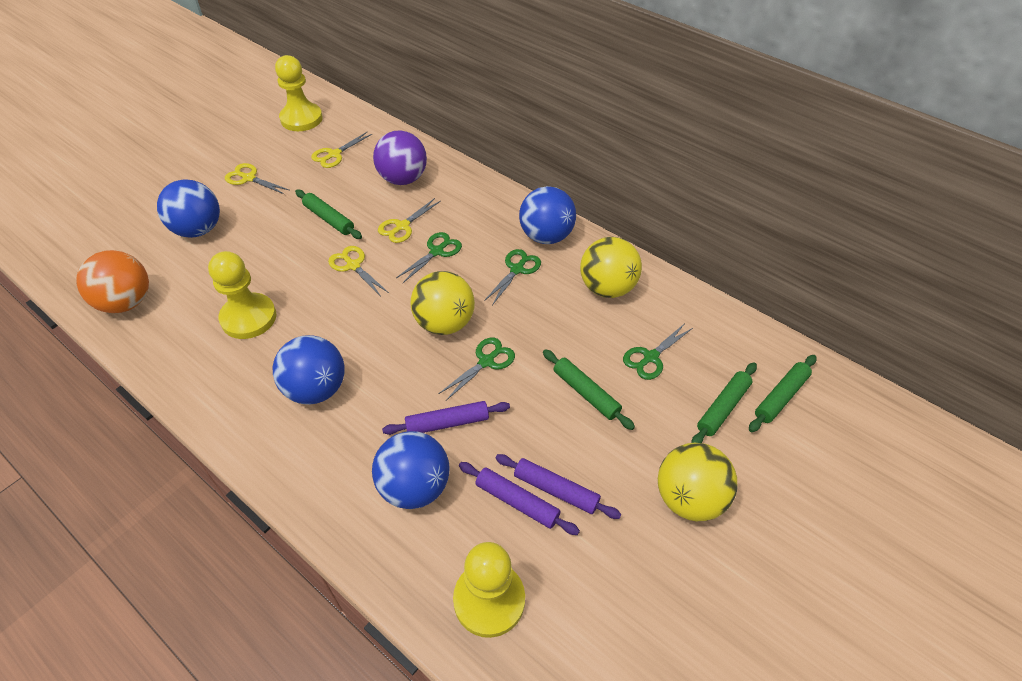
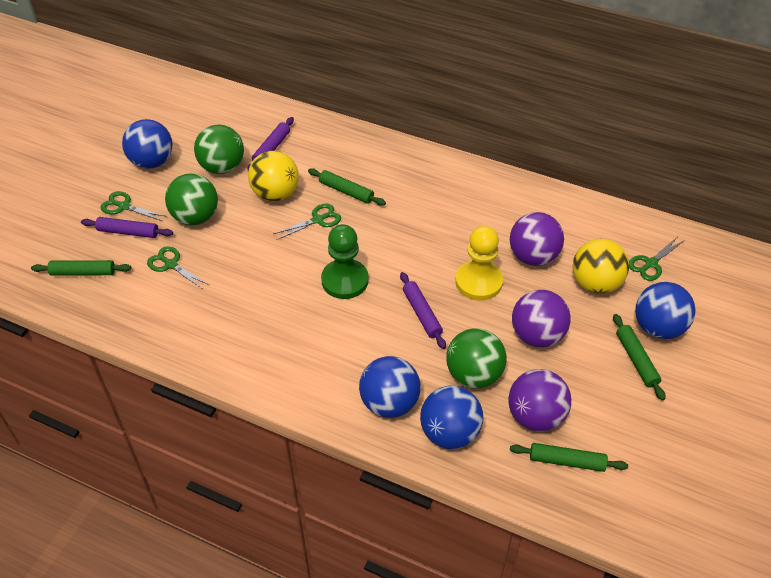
green ball: none = 0 -> [165,173,218,225] [194,125,244,174] [446,328,507,388] = 3
green pawn: none = 0 -> [321,224,369,299] = 1
orange ball: [77,250,149,313] = 1 -> none = 0
purple ball: [373,130,427,185] = 1 -> [508,369,571,432] [510,212,564,266] [512,290,571,347] = 3
yellow ball: [410,271,475,335] [580,237,642,298] [658,443,738,521] = 3 -> [248,151,299,201] [573,239,629,294] = 2
yellow pawn: [208,251,276,339] [275,55,323,131] [453,542,525,638] = 3 -> [455,226,503,301] = 1
yellow scissors: [225,163,289,195] [311,132,372,168] [328,246,389,297] [378,198,441,243] = 4 -> none = 0

